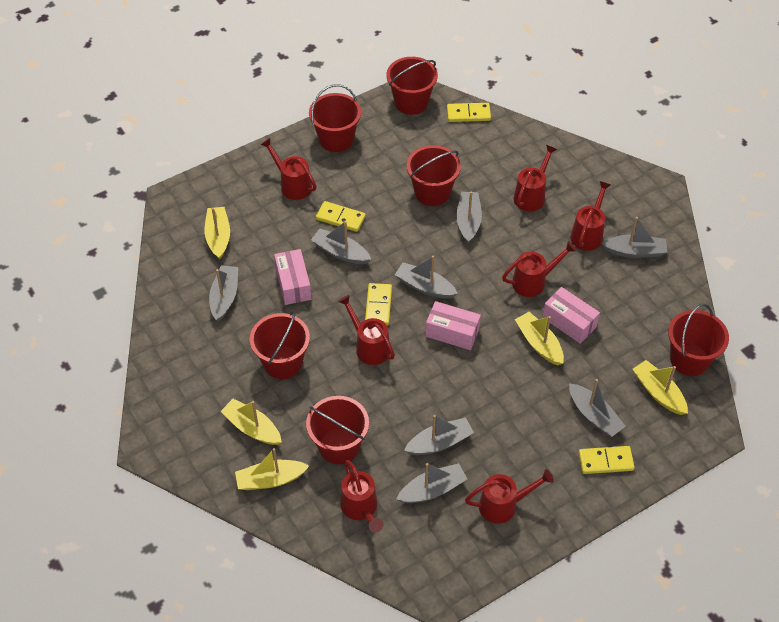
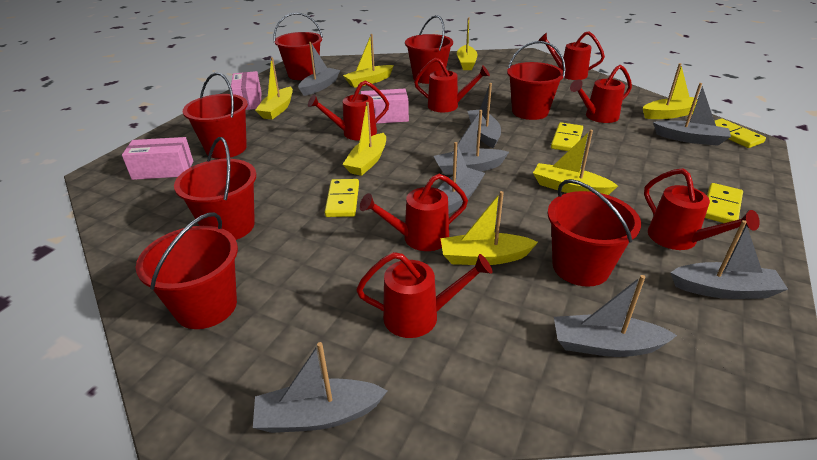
red bucket: [250,311,310,379] [306,396,369,464] [309,84,361,152] [386,57,438,115] [407,145,461,206] [668,304,729,376] = 6 -> [136,213,238,329] [174,137,256,240] [183,72,248,159] [273,13,323,80] [405,15,453,84] [507,41,566,120] [548,179,641,287] = 7
yellow boat: [204,207,230,259] [220,399,282,445] [235,448,309,490] [515,312,564,365] [633,360,688,415] = 5 -> [255,57,293,120] [342,102,386,176] [343,34,394,88] [440,191,538,265] [457,17,477,70] [533,130,618,195] [642,63,697,119] = 7

